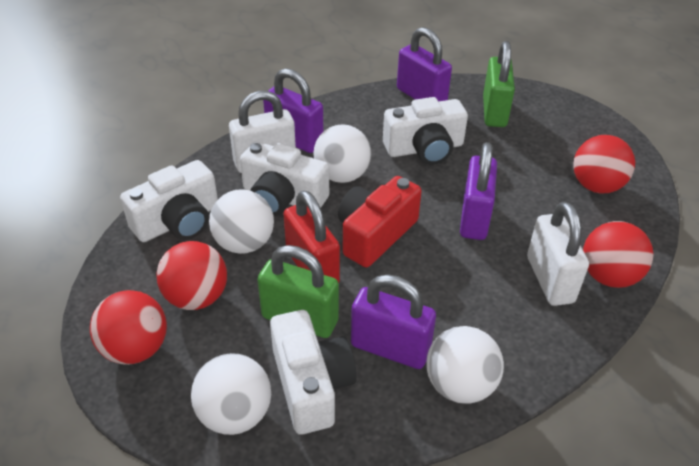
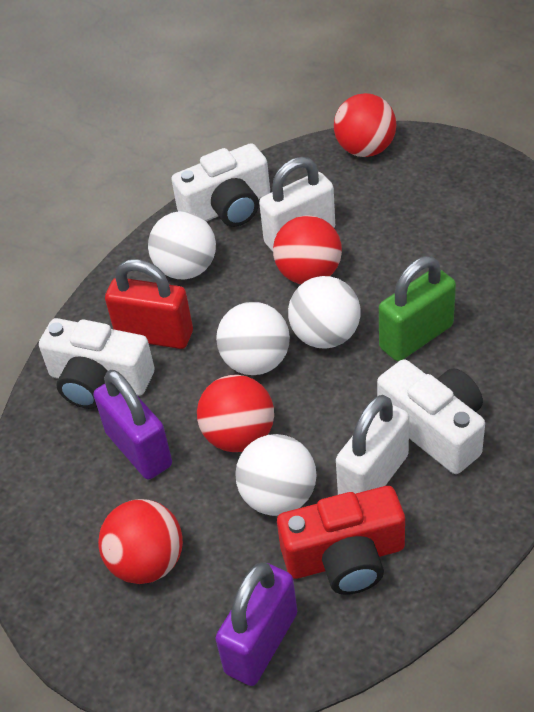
green padlock: [257,245,339,338] [483,41,515,127] = 2 -> [379,256,456,361] = 1
purple padlock: [263,68,323,153] [351,274,436,369] [397,27,452,102] [460,142,497,240] = 4 -> [93,370,172,480] [215,563,297,686] = 2
white camera: [120,160,218,242] [240,141,329,216] [270,310,357,435] [383,97,468,165] = 4 -> [39,318,155,409] [171,143,270,227] [377,359,485,474] = 3

